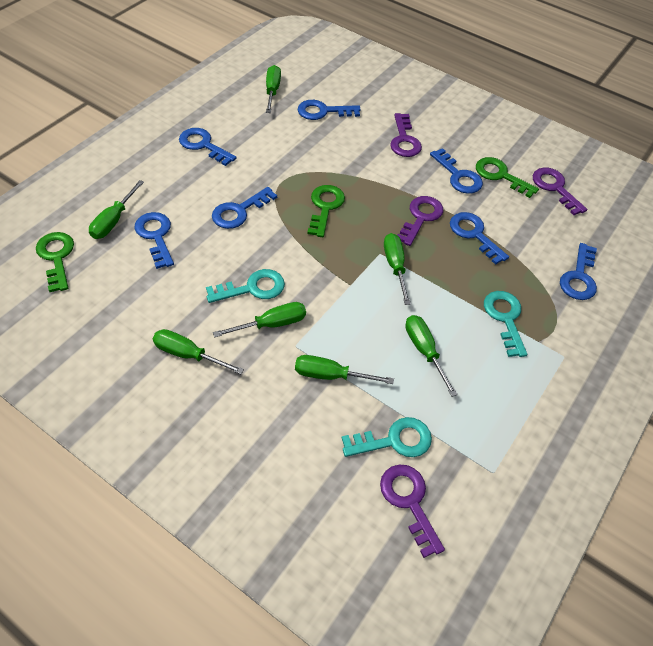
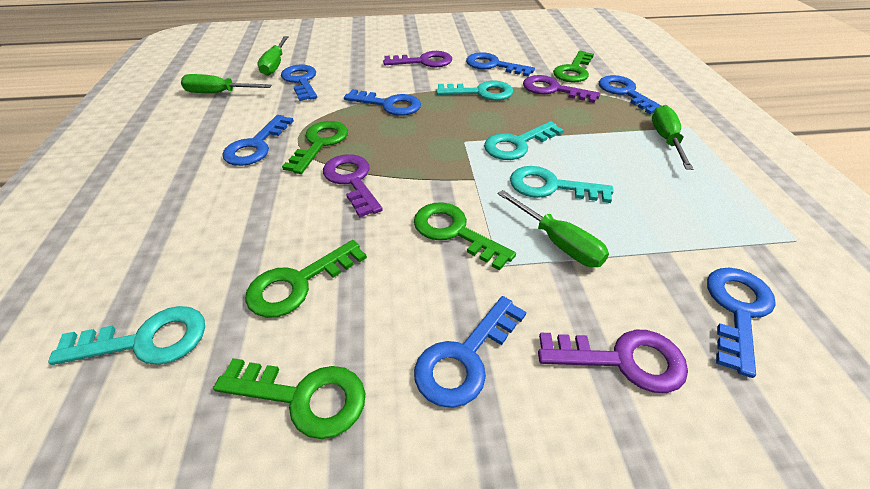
green key: [36,232,74,292] [307,185,345,237] [476,157,539,198] = 3 -> [213,358,365,439] [245,240,367,318] [282,121,348,174] [414,202,516,271] [553,51,594,83] = 5
green screwdriver: [89,180,144,239] [153,329,244,374] [213,302,306,337] [266,65,281,113] [295,355,394,384] [384,233,411,305] [405,315,458,397] = 7 -> [181,74,272,93] [257,36,289,76] [497,190,609,267] [652,105,693,170] = 4
turquoise key: [206,269,285,303] [342,417,432,457] [484,291,527,357] = 3 -> [48,306,205,365] [436,81,513,101] [484,121,564,160] [510,166,614,203] = 4

